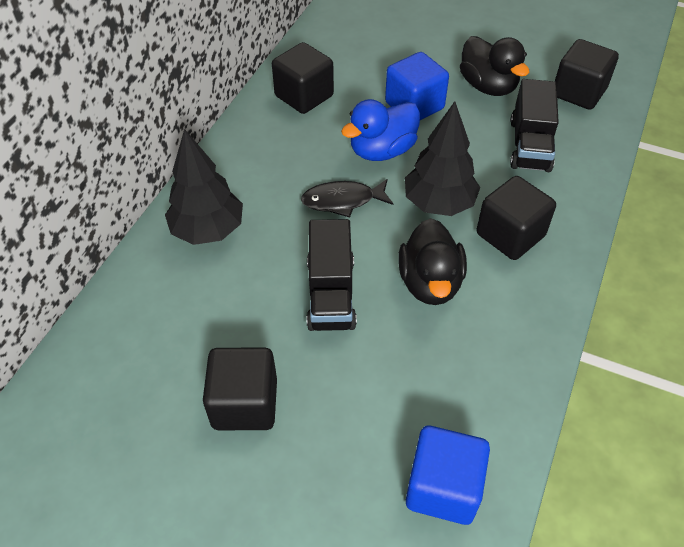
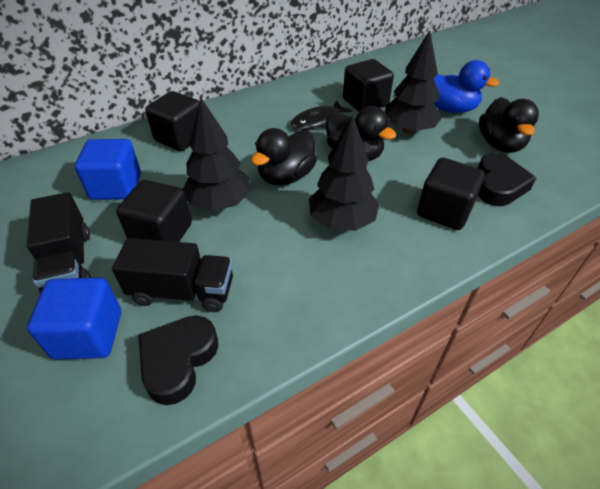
black duck: [398,218,467,305] [460,36,529,96] = 2 -> [251,128,317,186] [326,106,396,161] [479,97,539,153] = 3
black heart: none = 0 -> [138,316,218,405] [478,153,536,206] = 2
black tree: [165,129,243,245] [405,101,480,216] = 2 -> [183,98,251,211] [309,114,380,231] [385,30,442,134] = 3

